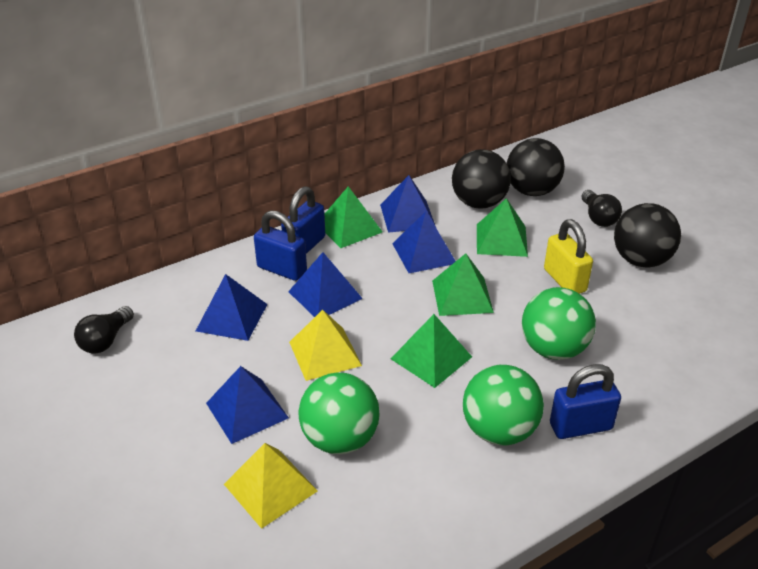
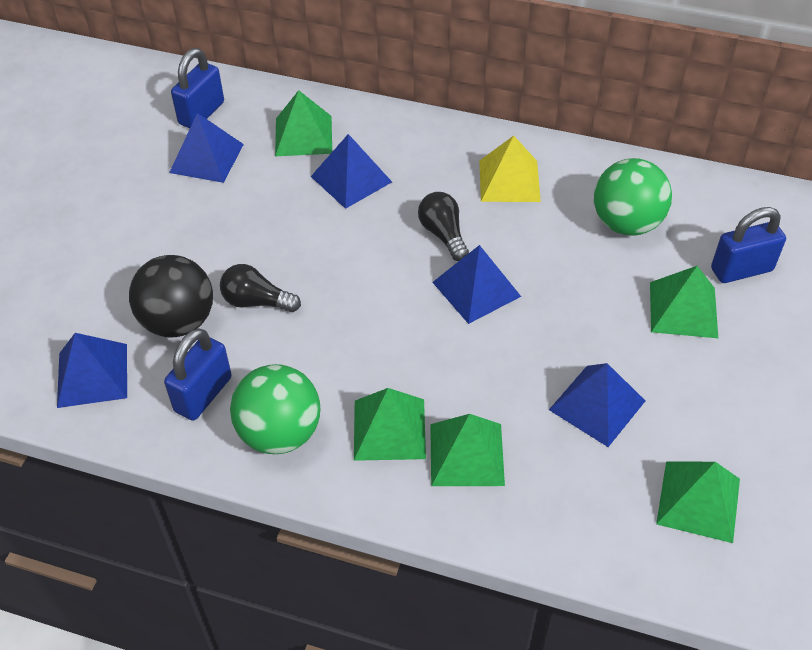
black ball: [452,149,511,208] [506,138,565,196] [614,203,681,268] = 3 -> [129,255,213,338] = 1
green ball: [299,373,380,454] [463,365,544,445] [522,287,596,360] = 3 -> [230,364,320,454] [594,158,672,236] = 2
green pyramid: [325,186,382,248] [391,314,472,388] [432,253,494,316] [477,198,528,257] = 4 -> [275,90,332,156] [354,388,426,461] [430,414,505,486] [650,266,718,338] [656,461,740,543] = 5
yellow padlock: [544,219,593,294] = 1 -> none = 0
yellow pyramid: [224,443,318,529] [289,310,362,381] = 2 -> [479,136,541,202] = 1

